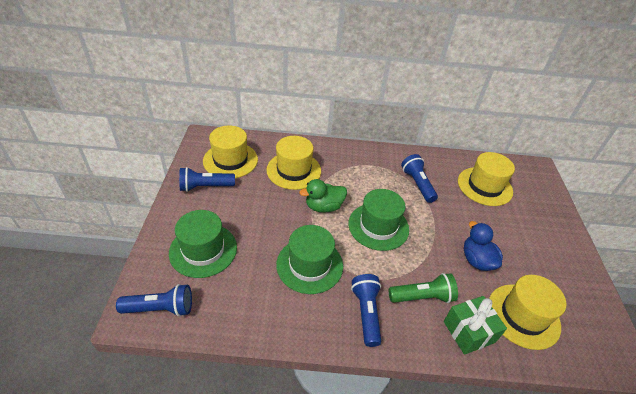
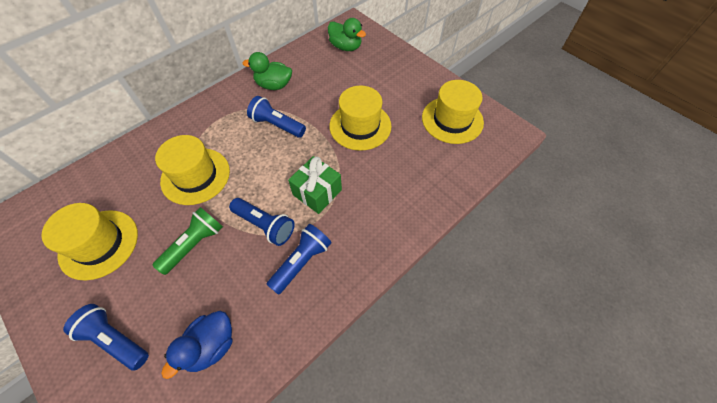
green duck: [299,179,347,213] = 1 -> [242,52,292,90] [328,18,366,51] = 2
green hat: [169,210,237,278] [276,225,343,294] [348,189,409,251] = 3 -> none = 0

